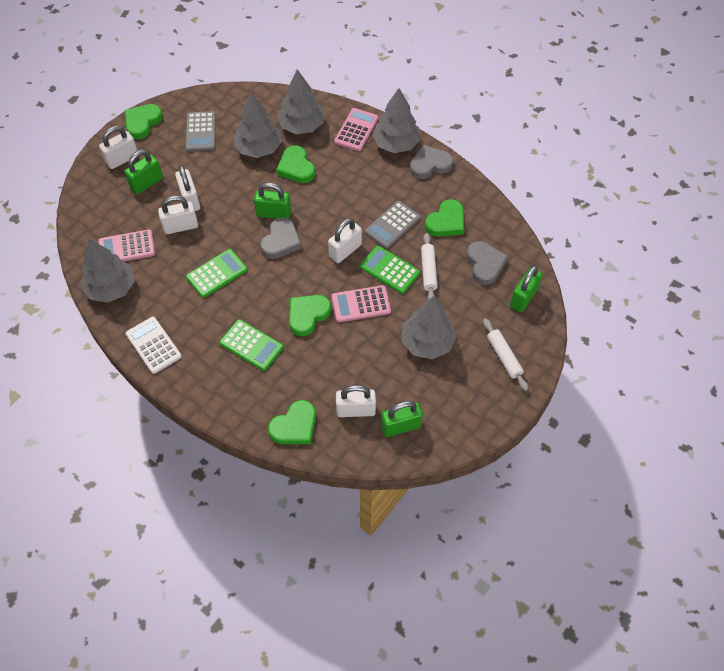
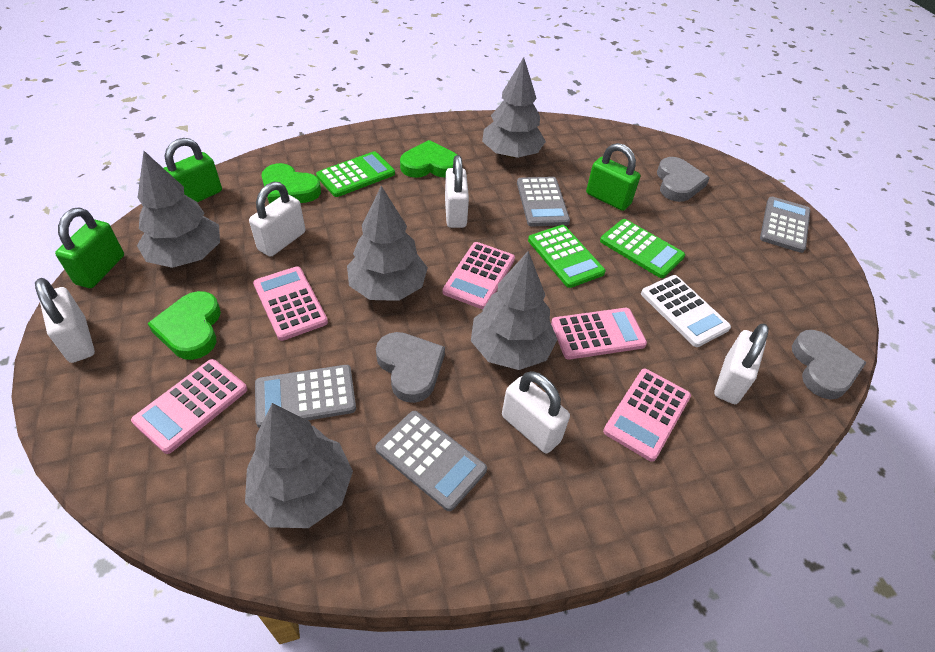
green heart: [125,104,163,139] [268,400,316,444] [276,145,315,183] [289,295,331,337] [425,199,464,237] = 5 -> [147,291,221,360] [262,163,321,204] [400,140,457,178] = 3
green padlock: [124,150,163,194] [254,182,291,219] [381,401,423,437] [510,266,543,312] = 4 -> [55,208,124,288] [164,138,222,202] [586,143,640,211] = 3
grey calculator: [185,111,216,152] [365,201,421,249] = 2 -> [255,365,356,428] [376,411,487,511] [517,177,570,226] [760,197,810,253] = 4
pink calculator: [98,229,155,262] [331,285,391,322] [334,108,378,151] = 3 -> [131,359,247,454] [253,266,328,341] [443,242,515,309] [551,308,647,360] [603,369,691,462] = 5
white rolling pin: [421,233,438,300] [483,318,528,391] = 2 -> none = 0

